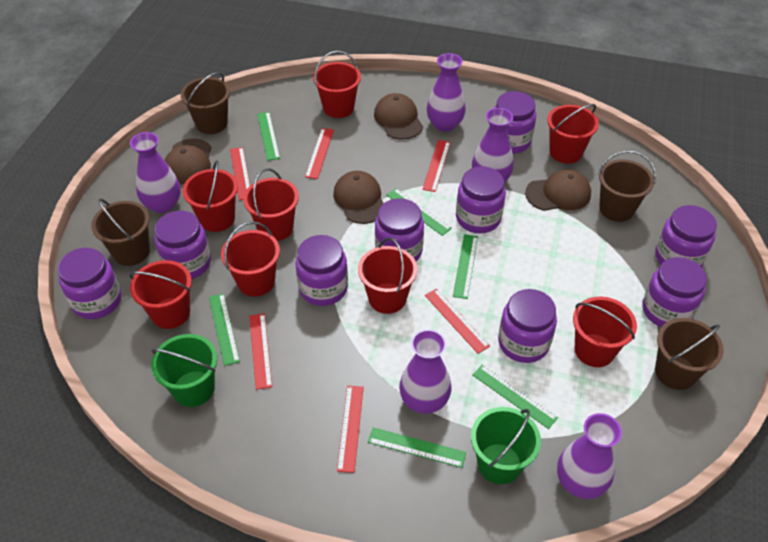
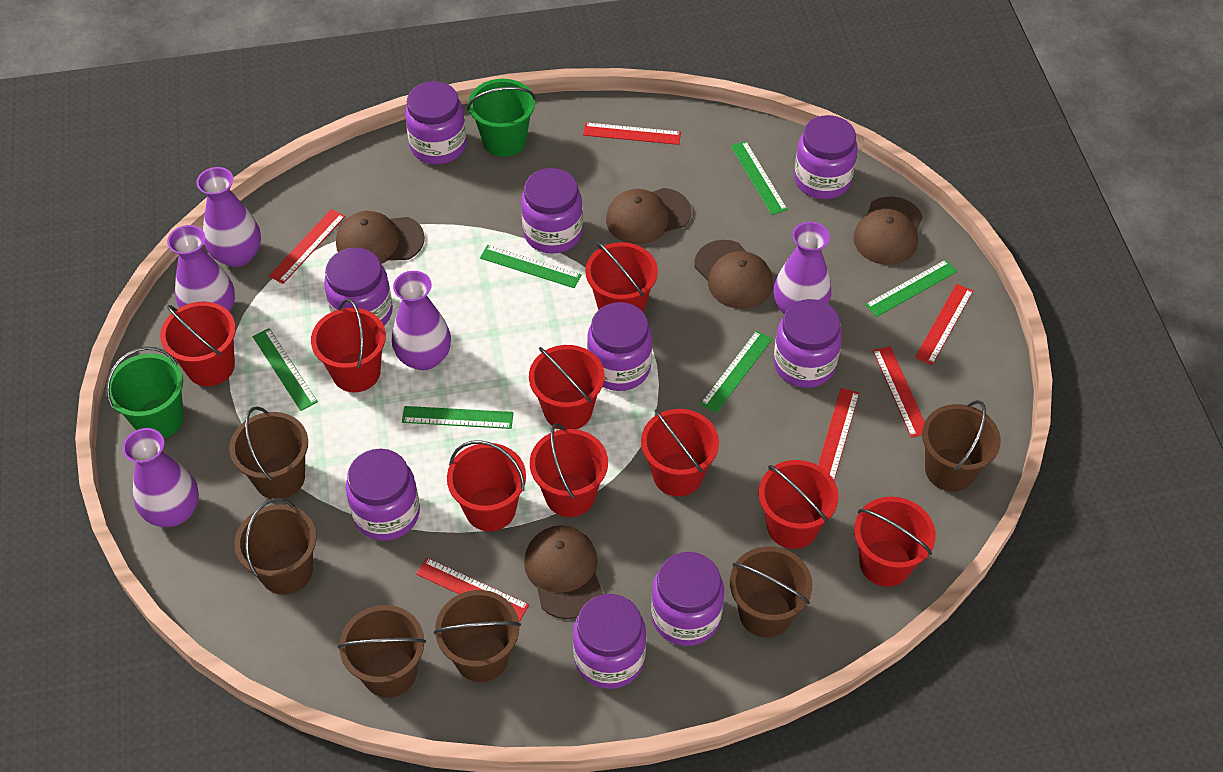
brown bucket: [91,198,150,266] [181,72,230,134] [598,151,656,222] [655,318,724,390] = 4 -> [229,406,308,499] [234,498,316,595] [338,605,426,698] [434,590,521,682] [730,546,813,638] [922,400,1001,492] = 6
brown cap: [165,138,211,184] [333,171,384,224] [374,93,423,140] [525,169,591,211] = 4 -> [336,211,425,264] [524,525,603,619] [606,188,691,244] [695,240,773,309] [853,197,923,265] = 5
red bucket: [129,260,192,329] [183,160,238,232] [221,221,280,297] [243,168,299,241] [313,51,361,118] [358,238,418,314] [547,104,599,164] [573,297,637,367] = 8 -> [160,302,236,386] [311,299,386,392] [447,440,526,531] [529,345,604,430] [530,423,608,517] [585,242,658,312] [641,409,719,496] [759,460,839,549] [854,497,936,587] = 9

